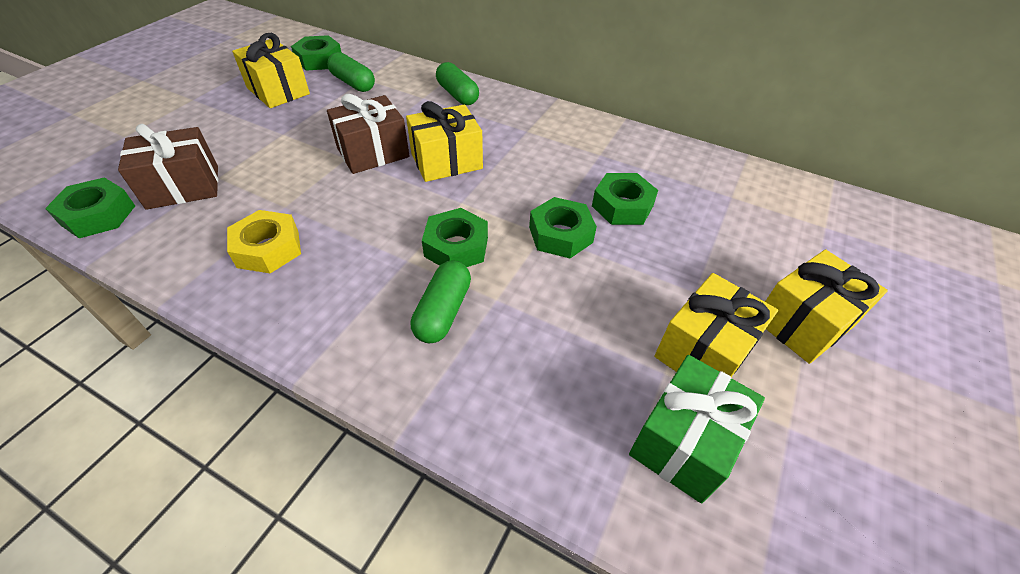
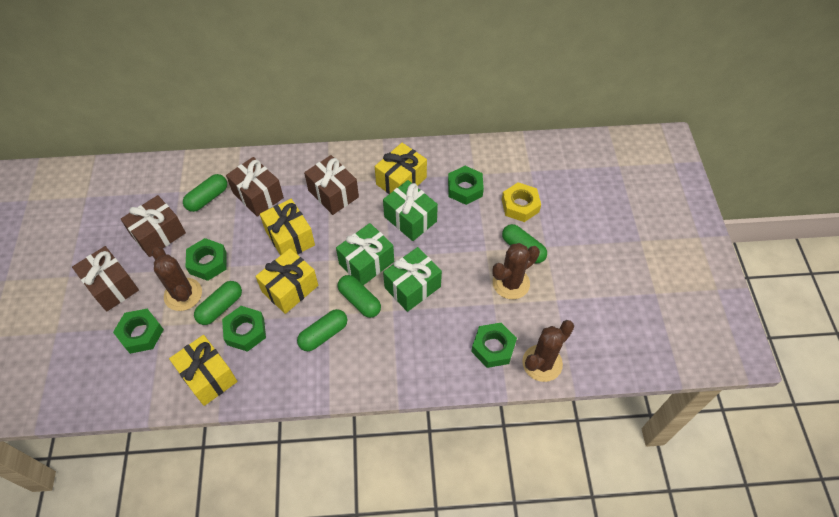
brown cactus: none = 0 -> [152,247,202,311] [493,243,540,299] [522,320,574,382] = 3
brown gift: [118,123,218,210] [327,94,410,174] = 2 -> [72,246,139,312] [121,195,186,257] [226,157,284,217] [304,155,359,215] = 4
green capsule: [327,52,375,92] [411,261,471,343] [436,62,479,105] = 3 -> [183,174,227,212] [194,281,242,325] [297,309,347,351] [338,275,381,318] [502,224,547,264] = 5
green gift: [629,355,765,503] = 1 -> [336,223,394,285] [383,180,438,241] [383,247,442,312] = 3

